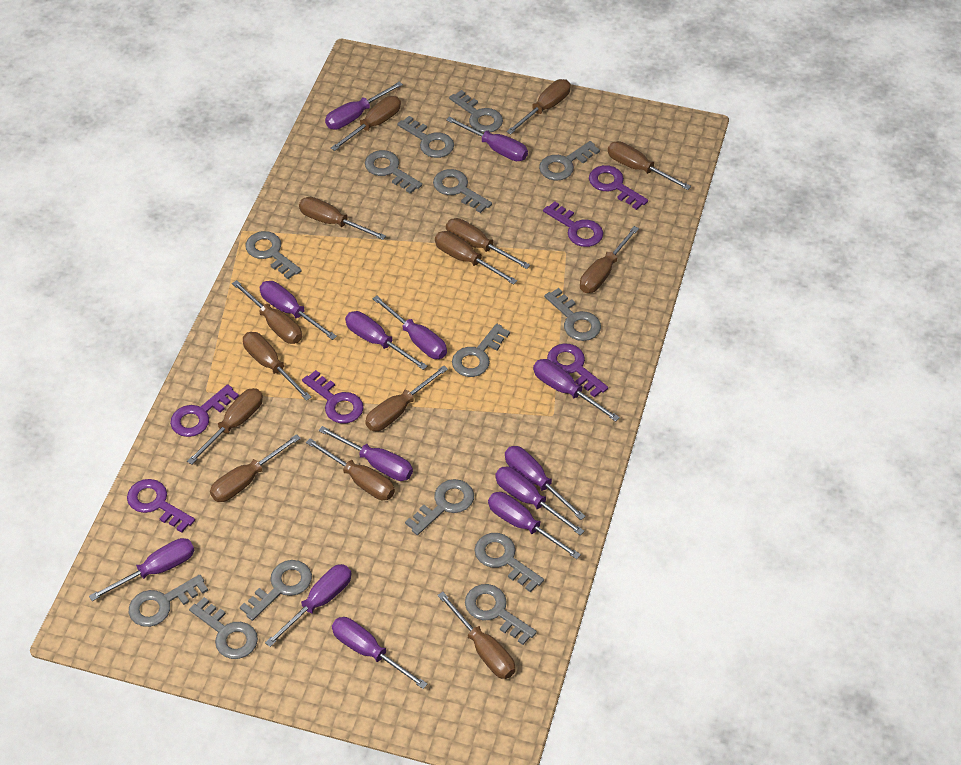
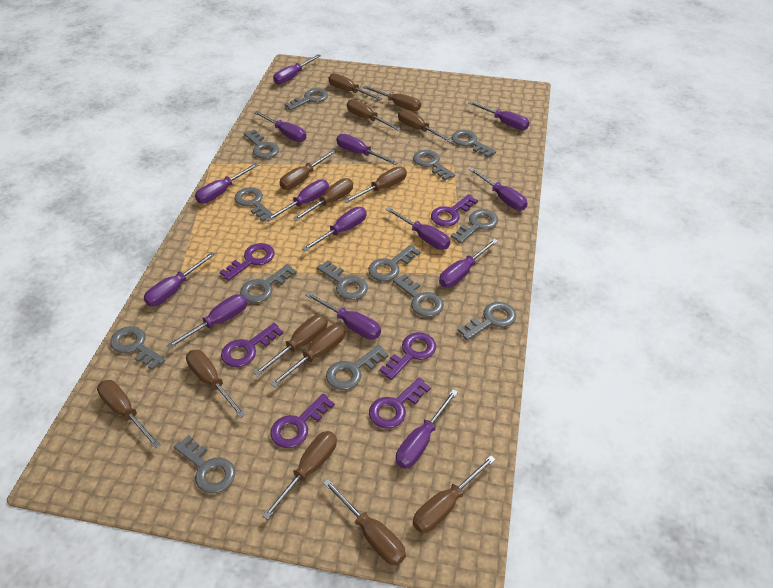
purple screwdriver: [89,538,194,601] [260,281,337,340] [265,564,352,647] [319,426,413,481] [325,81,403,130] [332,617,428,689] [345,311,428,370] [372,296,447,359] [446,116,528,161] [488,492,581,559] [495,466,584,535] [505,446,586,520] [533,359,620,422] = 13 -> [144,252,215,306] [166,294,247,349] [195,163,258,204] [254,111,306,142] [266,180,329,221] [273,54,321,84] [302,207,367,252] [305,292,381,339] [337,134,398,165] [385,207,450,250] [396,389,458,469] [439,239,498,288] [469,101,530,130] [469,168,528,210] = 14

